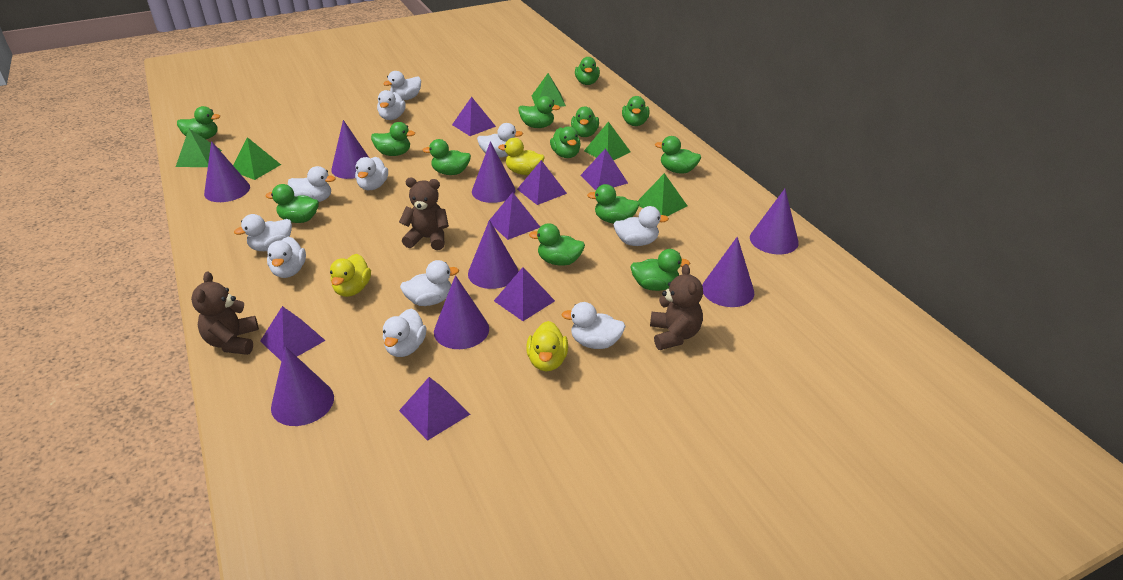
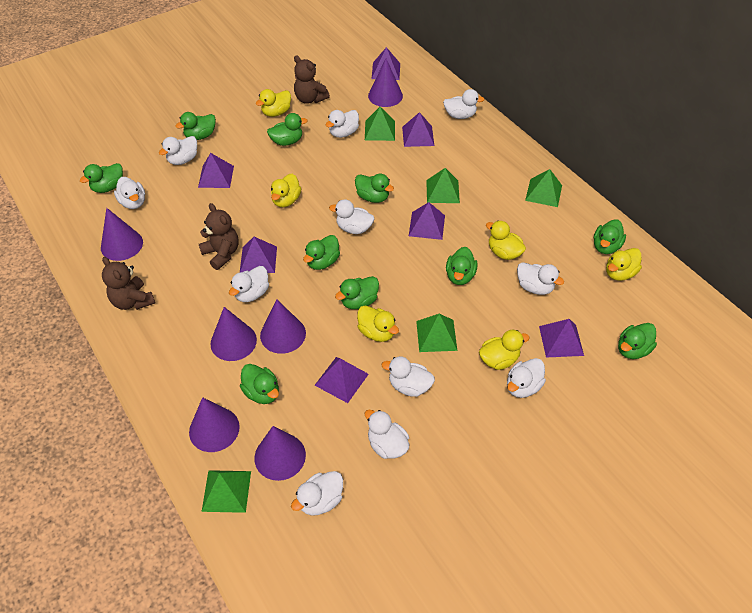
green duck: [177,106,220,139] [265,184,319,223] [371,122,415,156] [423,139,471,175] [518,96,560,128] [529,223,585,266] [550,126,581,158] [571,106,599,137] [575,57,600,85] [587,184,640,224] [622,96,650,126] [630,249,690,291] [655,136,701,174] = 13 -> [80,163,123,193] [175,112,216,140] [240,364,279,404] [267,113,308,146] [303,235,340,270] [335,276,379,309] [355,174,394,203] [446,247,478,285] [594,220,626,254] [618,323,657,359] = 10
purple cone: [204,141,250,202] [271,346,334,426] [331,120,368,179] [434,275,489,349] [468,220,518,289] [472,141,515,203] [702,237,754,307] [750,189,799,254] = 8 -> [101,208,143,261] [189,397,240,452] [210,307,257,361] [255,426,306,481] [260,300,306,354] [368,58,403,107] = 6
yellow duck: [330,254,371,297] [498,138,544,175] [526,321,568,371] = 3 -> [256,89,291,117] [271,174,302,207] [357,306,399,342] [479,330,530,370] [486,221,526,260] [606,248,642,281] = 6

